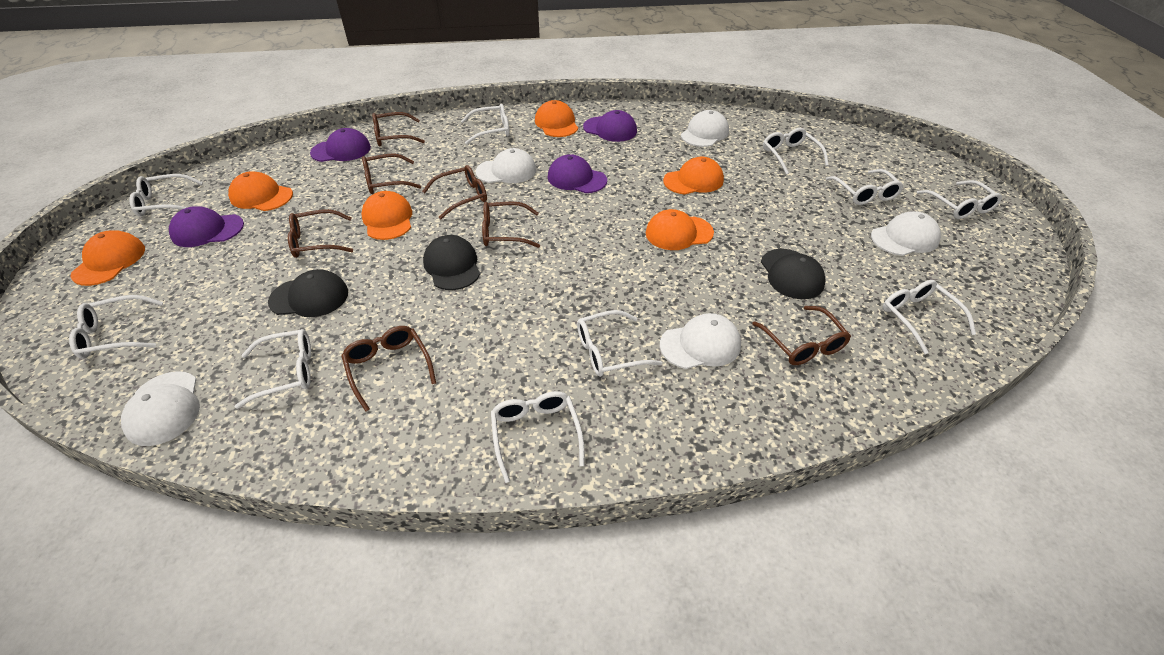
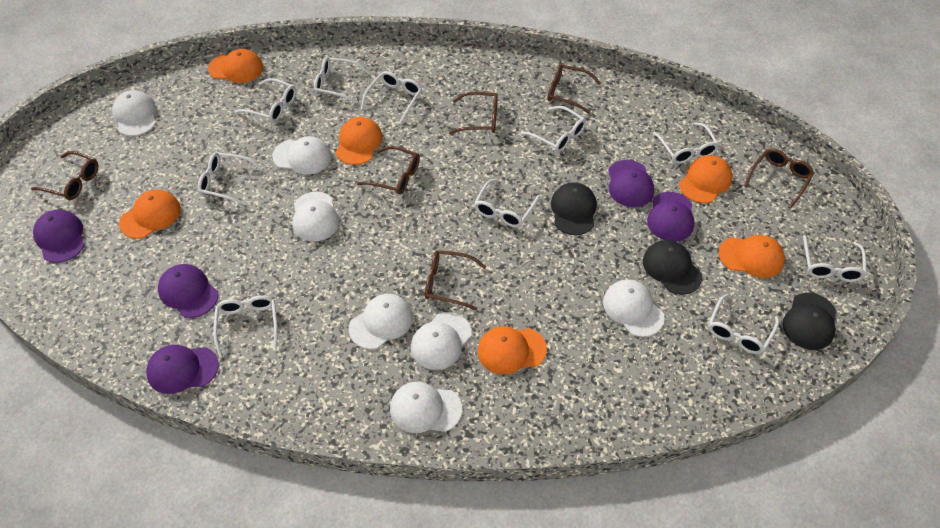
brown glasses: [288,209,353,258] [341,326,436,412] [362,153,421,194] [372,112,425,146] [422,165,487,219] [482,201,540,248] [752,306,851,365] = 7 -> [31,151,98,200] [357,146,420,195] [425,250,486,310] [449,92,498,134] [548,64,601,114] [744,148,814,209] = 6
purple cap: [169,206,244,247] [310,128,371,162] [548,154,607,193] [583,110,637,142] = 4 -> [33,210,85,263] [146,345,219,394] [158,264,218,318] [608,160,654,207] [647,192,694,242] = 5
white cap: [121,371,200,446] [475,148,536,183] [660,313,741,369] [681,110,729,147] [871,212,941,256] = 5 -> [112,90,156,136] [272,136,332,175] [293,192,339,242] [349,294,413,349] [390,382,462,433] [411,312,472,370] [603,280,665,337] = 7

